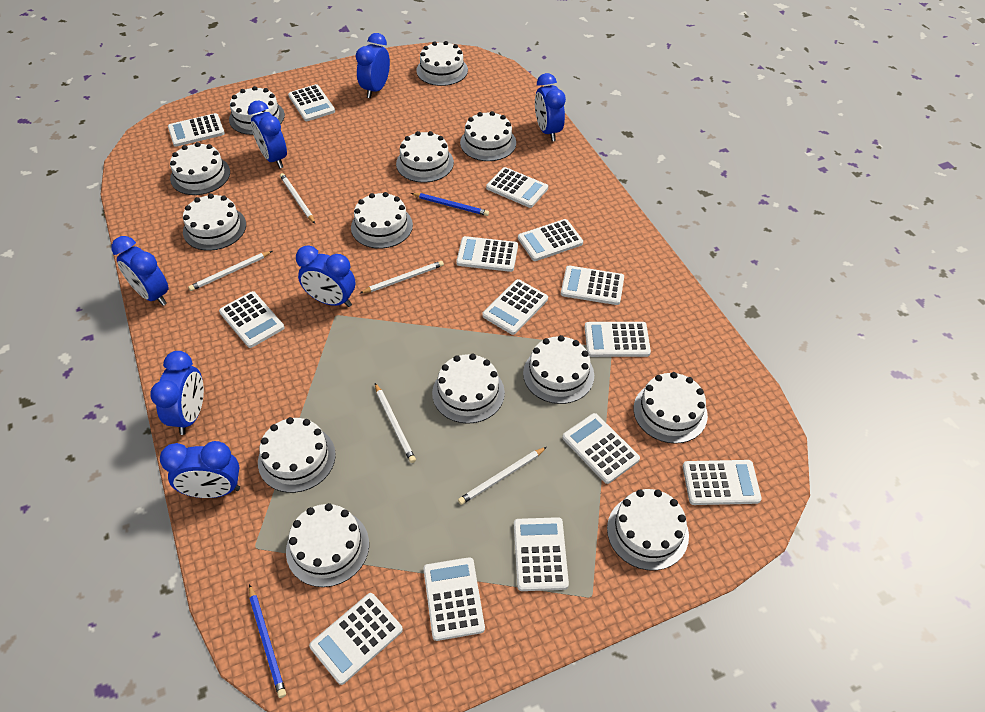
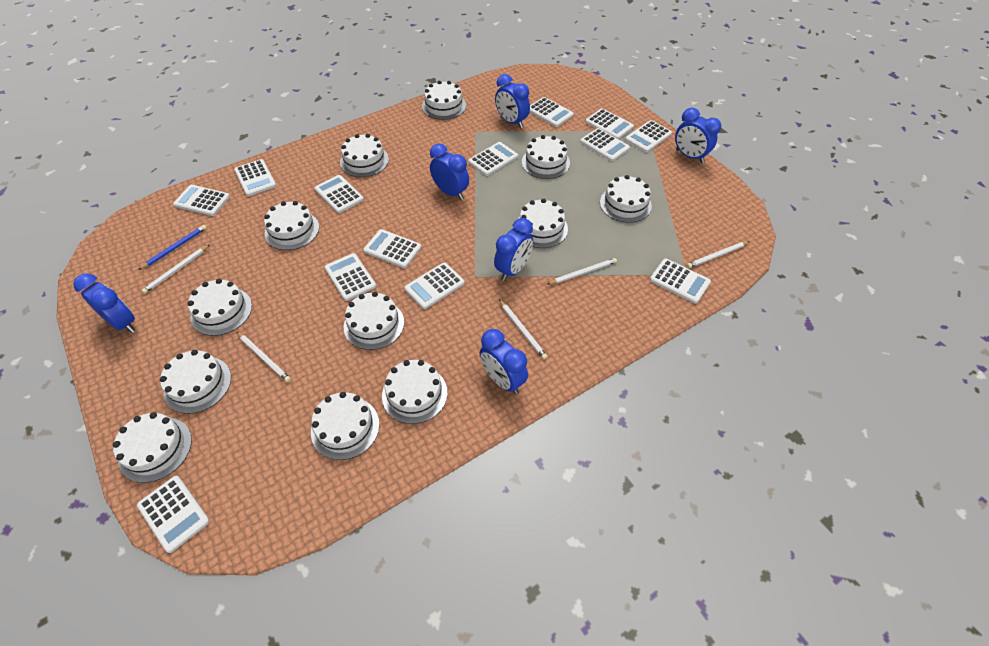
blue clock: [111,236,169,306] [150,351,204,435] [160,441,240,498] [248,100,287,169] [296,245,355,307] [355,33,390,98] [535,73,566,141] = 7 -> [73,273,135,333] [430,143,469,200] [480,329,528,394] [494,218,533,281] [495,74,530,128] [675,108,721,163] = 6
blue pencil: [249,584,286,698] [411,193,489,216] = 2 -> [138,225,207,270] = 1
white cake: [170,142,230,195] [183,194,246,251] [229,86,285,135] [258,417,336,493] [286,503,369,587] [351,192,413,248] [396,131,454,182] [416,41,468,86] [432,354,505,424] [460,111,516,161] [523,335,594,404] [607,489,689,570] [634,372,708,444] = 13 -> [113,412,192,483] [160,350,231,414] [188,279,252,336] [264,201,319,250] [311,392,380,460] [340,134,389,177] [344,292,404,350] [382,360,447,424] [422,81,466,120] [518,199,568,248] [522,135,570,179] [600,175,652,223] = 12
white calculator: [168,113,225,147] [219,291,284,348] [288,84,335,121] [309,593,403,685] [423,557,485,641] [456,236,518,272] [482,279,548,335] [486,167,548,208] [514,517,569,591] [518,219,583,261] [561,266,624,305] [562,413,640,484] [585,322,651,357] [683,460,762,505] = 14 -> [137,476,210,553] [173,185,230,216] [234,159,276,196] [315,175,364,213] [325,253,376,301] [363,229,422,268] [404,262,465,309] [468,142,518,176] [530,97,574,127] [580,128,630,161] [585,108,634,139] [625,120,672,152] [650,258,711,304] = 13

